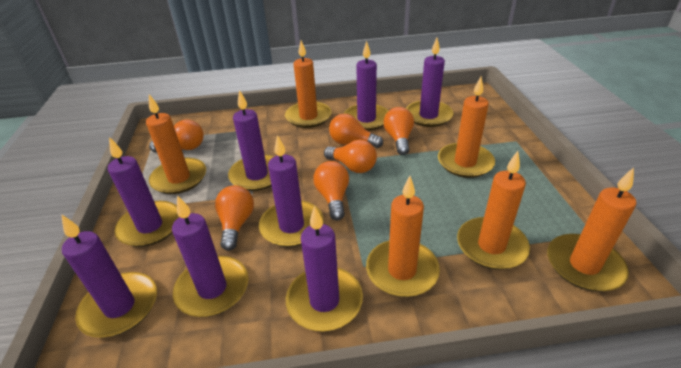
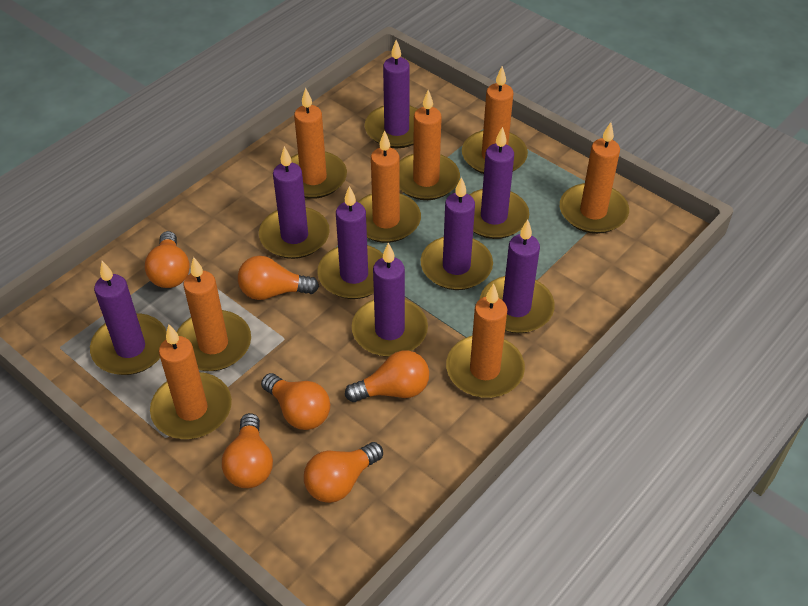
orange candle: [146,94,206,194] [285,41,332,128] [366,176,440,297] [438,77,495,178] [457,151,530,270] [547,167,636,292] = 6 -> [150,325,232,439] [177,257,251,371] [291,88,347,199] [358,131,421,243] [399,90,460,200] [446,283,525,398] [462,66,528,174] [560,122,629,234] = 8

